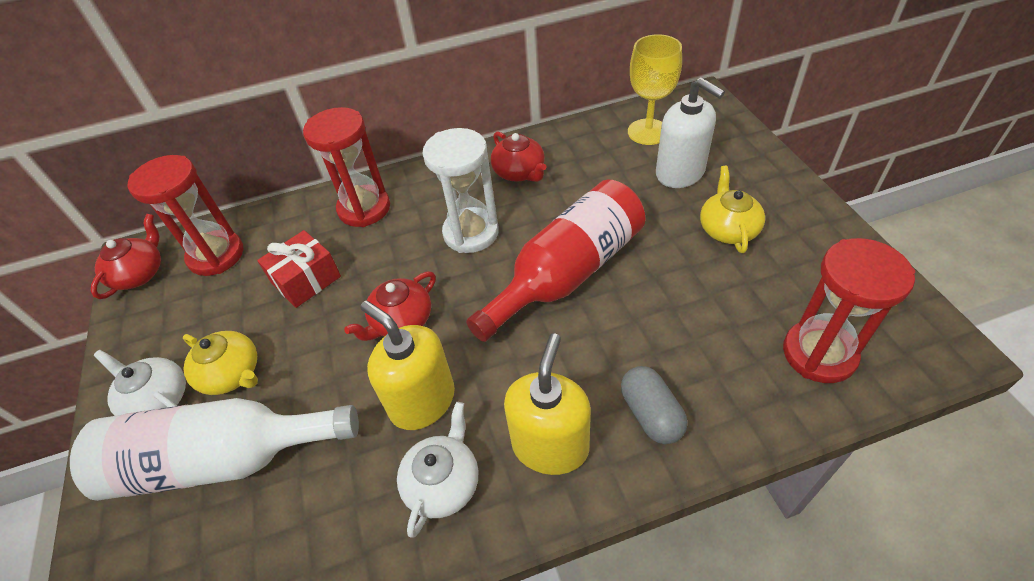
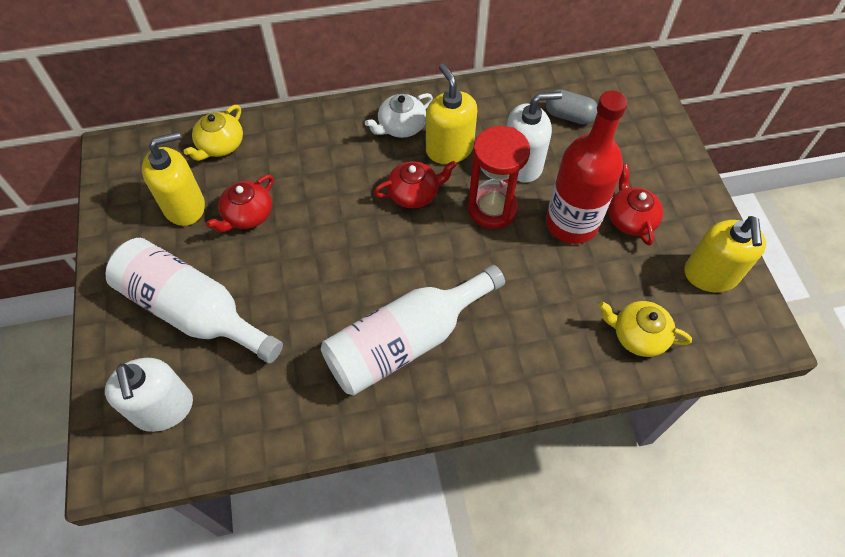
red gift: [257,230,341,308] = 1 -> none = 0
red hourglass: [127,155,243,276] [303,107,390,227] [783,238,915,383] = 3 -> [468,126,530,229] = 1
white bottle: [70,398,359,501] = 1 -> [106,238,283,363] [321,265,505,395] = 2
white hourglass: [422,128,499,253] = 1 -> none = 0
white soap dispenser: [656,77,725,188] = 1 -> [105,358,193,432] [507,92,562,183] = 2
white teapot: [94,350,186,416] [397,402,478,538] = 2 -> [365,93,433,138] = 1
yellow goblet: [628,34,682,145] = 1 -> none = 0
yellow soap dispenser: [360,301,455,430] [504,333,591,475] = 2 -> [142,132,205,226] [426,63,477,164] [685,216,766,292] = 3

